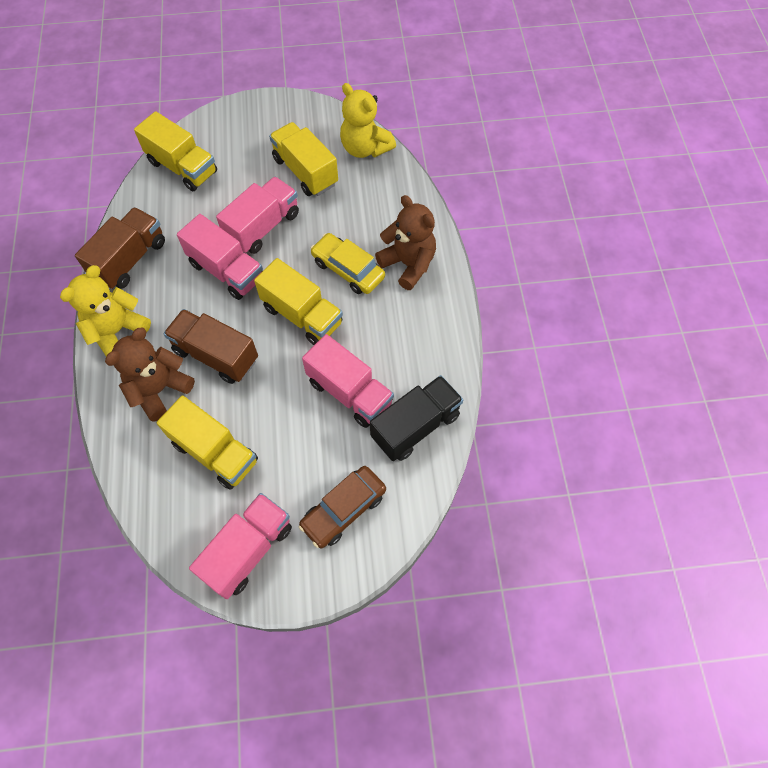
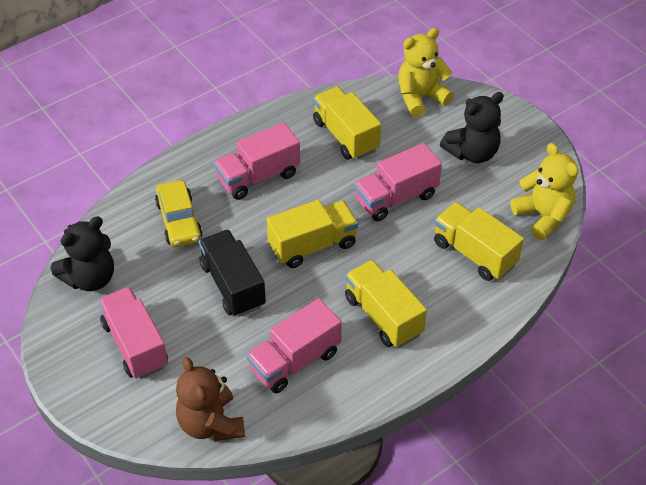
black teddy bear: none = 0 -> [51,216,114,291] [440,92,504,163] = 2
brown car: [299,466,386,548] = 1 -> none = 0
brown teddy bear: [105,327,195,422] [375,195,436,290] = 2 -> [176,357,245,441] = 1
brown truck: [75,207,165,289] [164,309,258,384] = 2 -> none = 0

